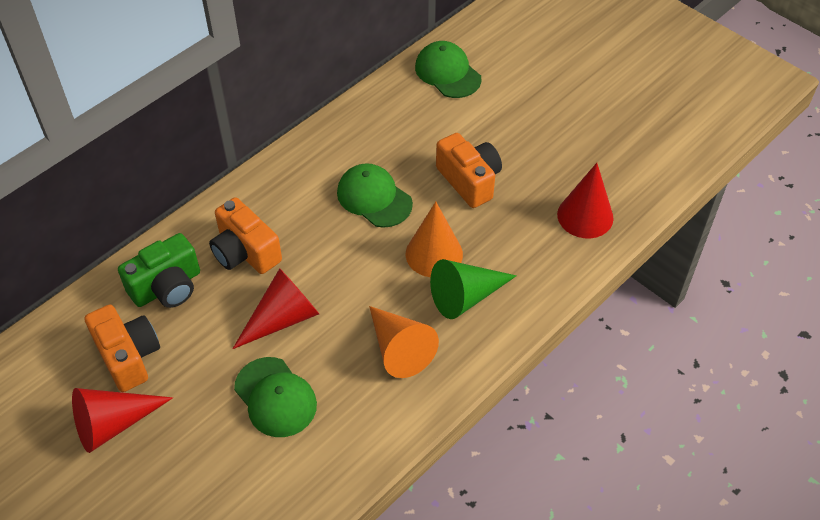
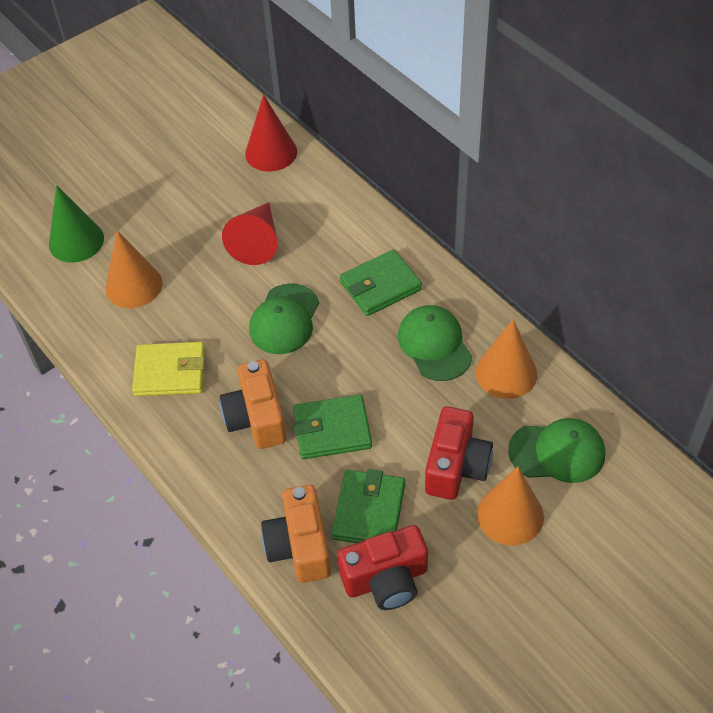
green camera: [118,233,200,308] = 1 -> none = 0
green wallet: none = 0 -> [293,395,372,459] [331,469,405,543] [340,249,422,316] = 3
orange camera: [84,305,160,392] [209,197,282,274] [436,133,502,208] = 3 -> [220,360,287,449] [261,485,331,583] = 2
orange cone: [369,306,439,378] [406,202,463,277] = 2 -> [106,231,162,308] [476,320,537,399] [477,467,544,546] = 3
red camera: none = 0 -> [337,525,428,610] [425,406,493,500] = 2
red cone: [72,388,173,453] [232,268,319,349] [557,163,613,238] = 3 -> [222,202,278,265] [245,95,297,171] = 2
yellow wallet: none = 0 -> [132,342,205,396] = 1

